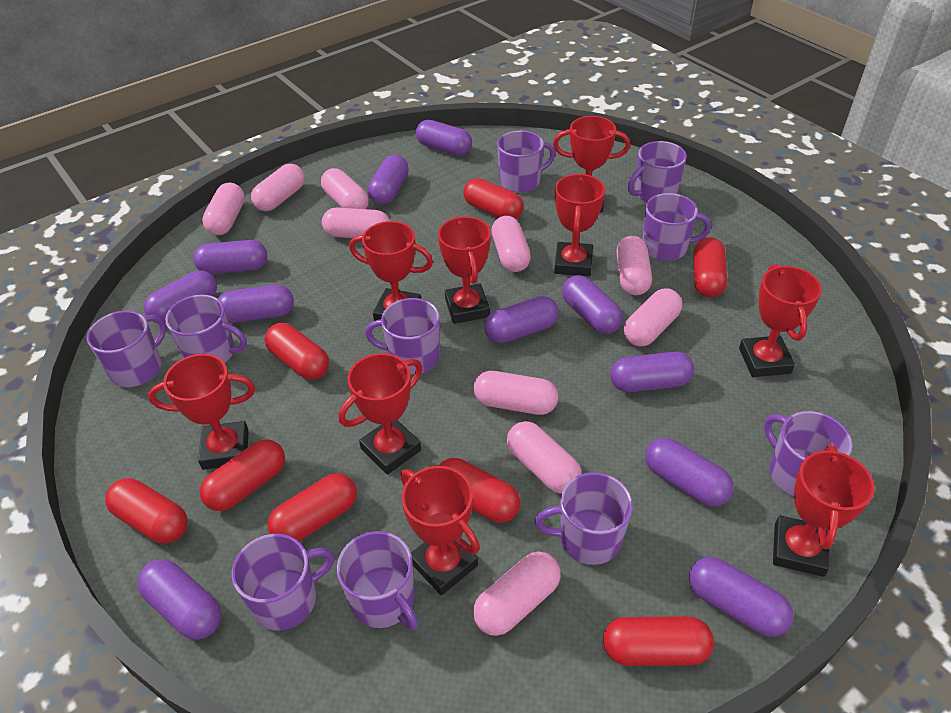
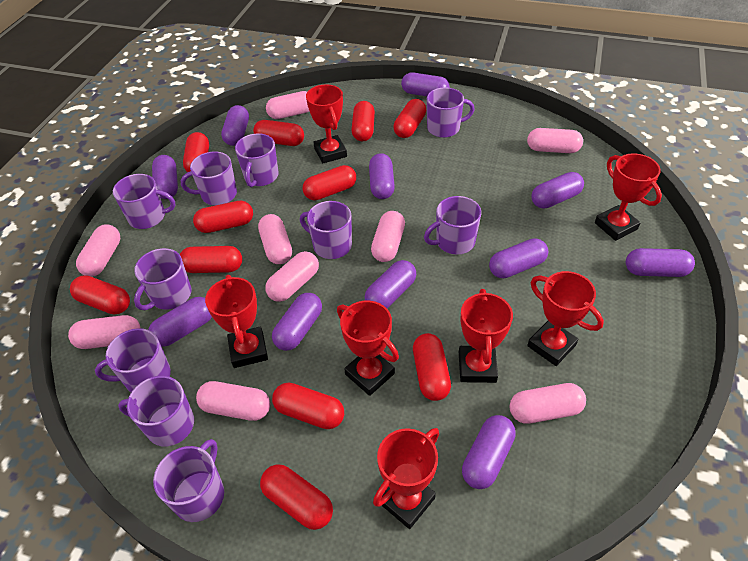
pink capsule: [202,183,245,235] [251,164,305,211] [321,168,369,209] [322,207,390,238] [473,371,558,415] [473,551,561,636] [492,216,531,272] [507,421,582,494] [617,236,652,295] [624,288,682,347] = 10 -> [68,315,140,349] [76,225,120,277] [196,381,270,421] [258,214,292,264] [265,251,319,302] [266,91,310,119] [371,211,405,262] [510,383,586,424] [527,128,583,153] = 9
red capsule: [105,478,187,544] [200,439,285,511] [265,323,329,380] [267,473,357,541] [439,458,520,523] [463,178,523,219] [603,616,714,666] [693,237,727,297] = 8 -> [70,275,130,315] [180,246,242,273] [183,132,209,172] [193,201,253,233] [253,120,304,146] [260,464,333,530] [272,382,344,429] [303,165,356,201] [351,101,375,141] [393,99,426,138] [413,333,451,401] = 11
red trophy: [148,354,255,470] [339,353,423,475] [349,221,433,321] [401,466,480,595] [438,216,491,324] [553,116,630,212] [554,174,605,276] [739,264,822,377] [773,445,875,577] = 9 -> [205,275,268,368] [306,84,347,163] [337,300,399,396] [373,428,439,529] [459,289,513,383] [527,271,604,366] [595,154,662,241] = 7

